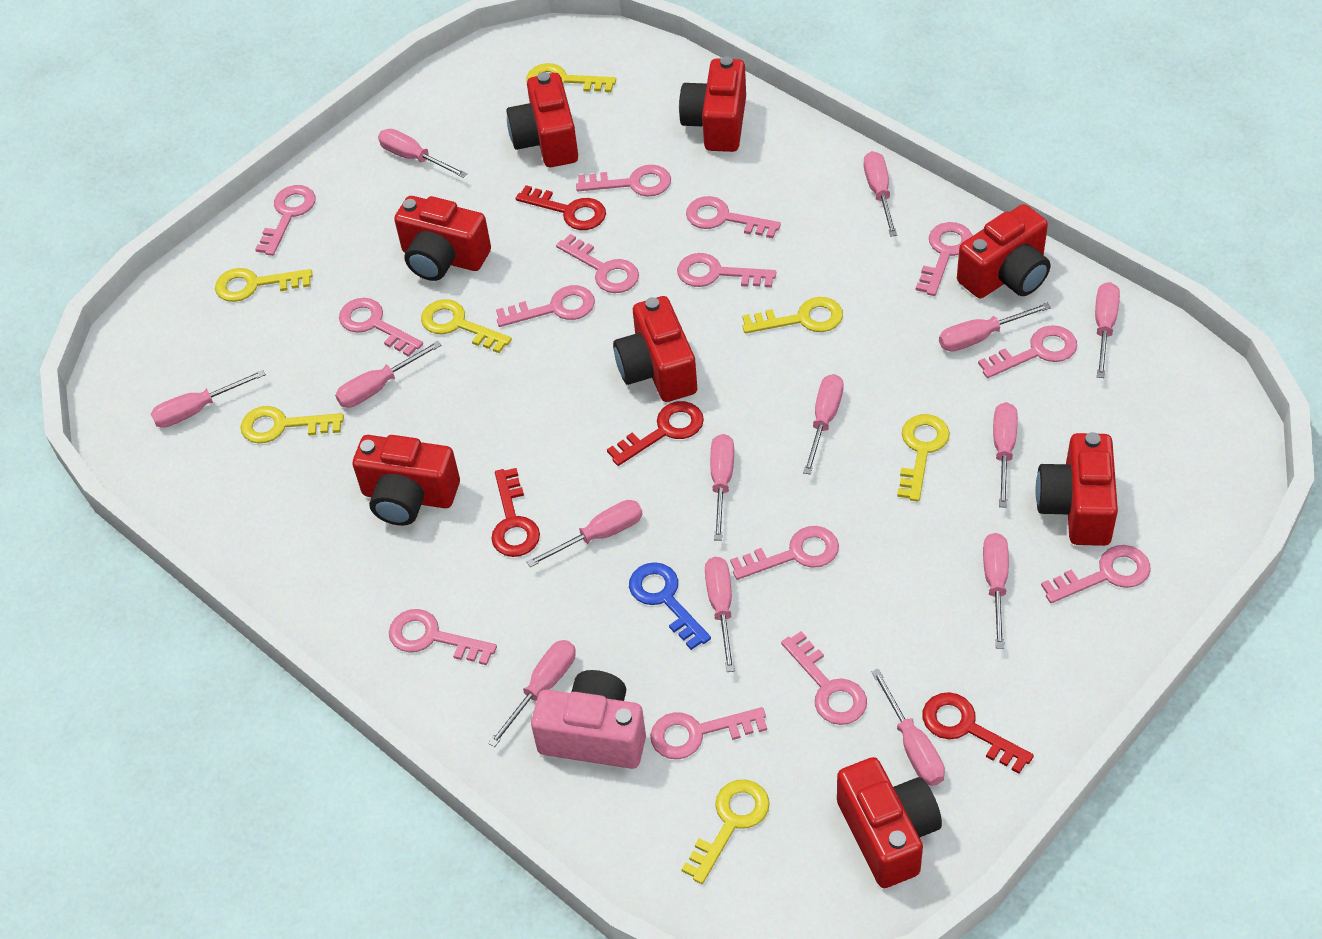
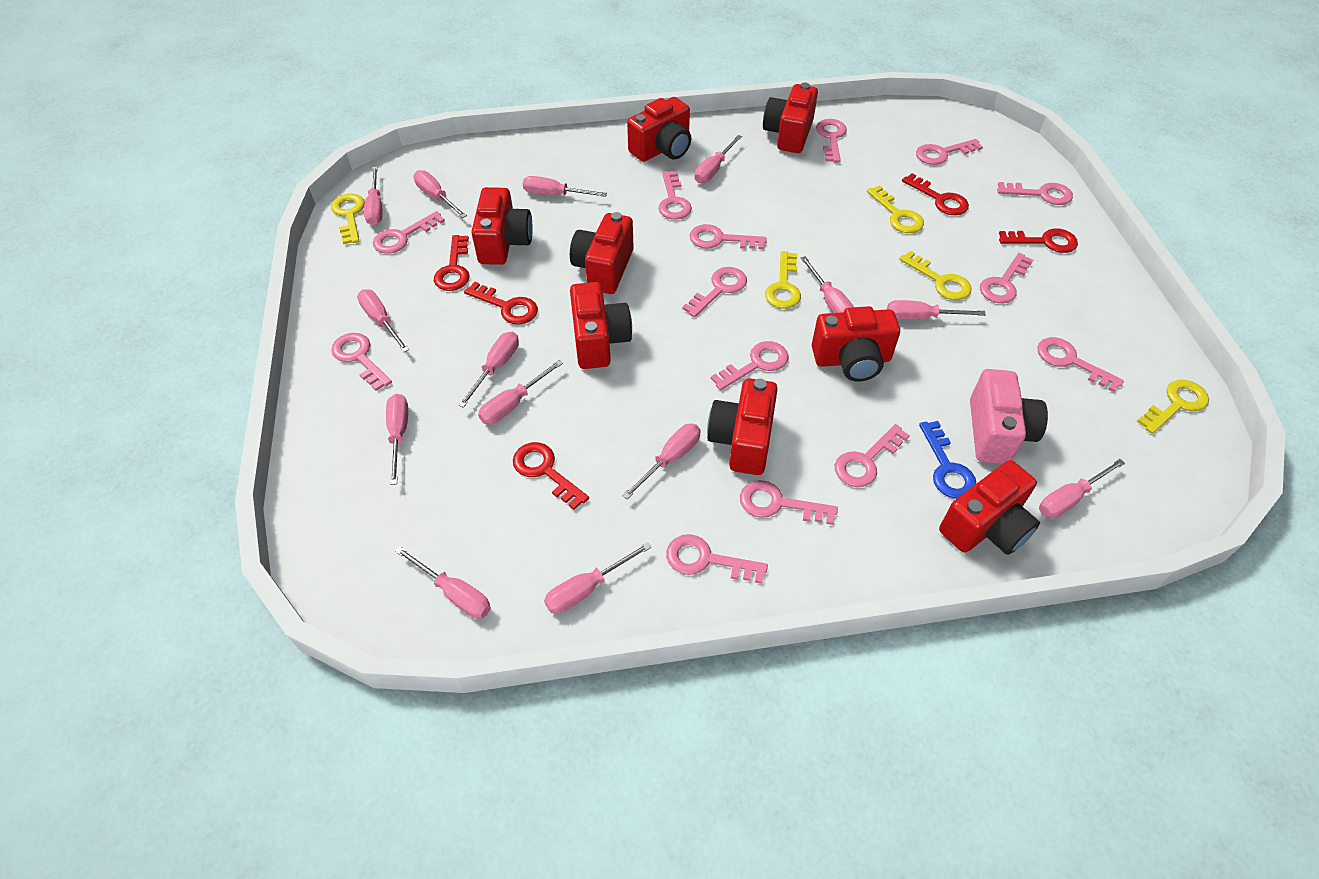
red key: [491,468,540,557] [516,185,606,230] [607,401,704,466] [923,692,1034,774] = 4 -> [434,235,470,291] [464,282,538,325] [513,442,589,510] [902,173,969,215] [999,228,1078,253] = 5
yellow key: [215,268,312,302] [240,406,344,444] [421,299,512,353] [526,63,616,93] [681,779,770,884] [742,297,843,333] [897,414,950,501] = 7 -> [331,194,365,244] [765,251,801,309] [867,185,924,233] [899,251,971,300] [1137,380,1209,434] = 5

